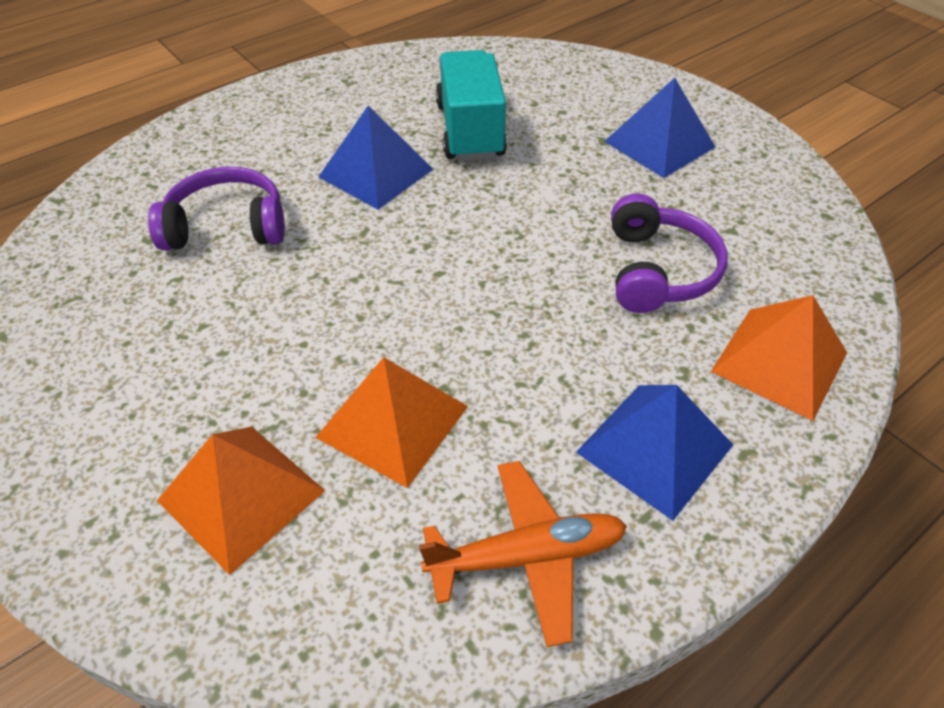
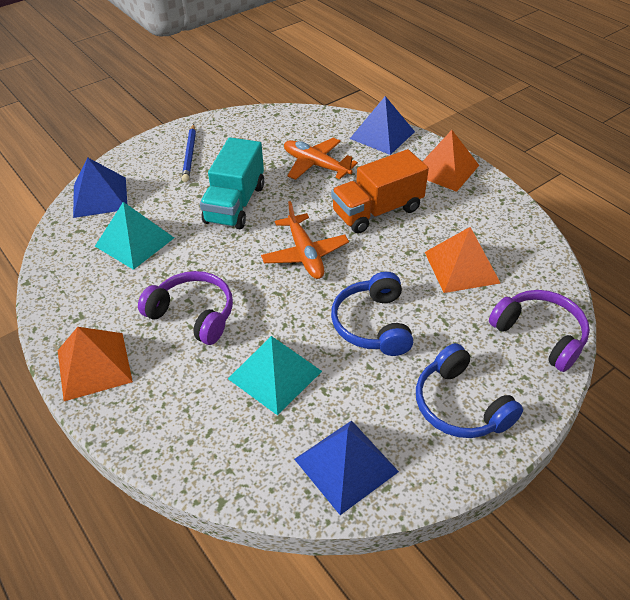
blue headphones: none = 0 -> [331,272,413,356] [416,343,523,438] = 2
blue pencil: none = 0 -> [182,124,196,182] = 1
orange plane: [419,461,627,647] = 1 -> [261,201,349,279] [284,138,358,180] = 2
orange truck: none = 0 -> [331,149,429,234] = 1
turquoise pyramid: none = 0 -> [95,202,174,270] [228,336,322,415] = 2

